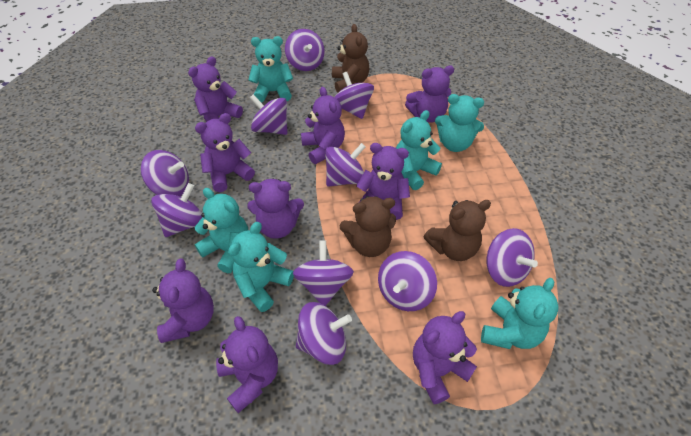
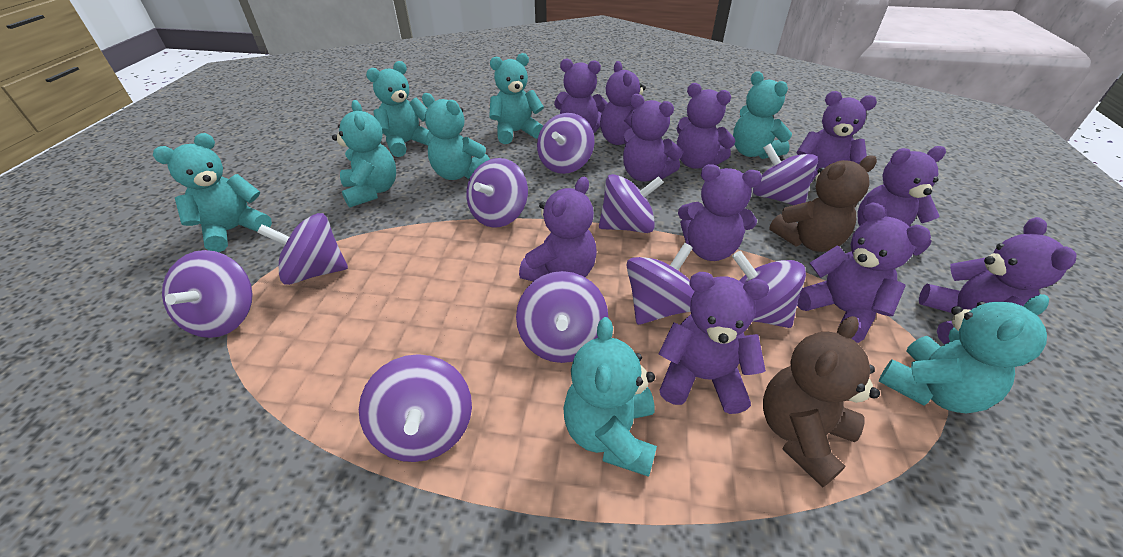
brown teddy bear: [332,24,369,93] [340,196,396,257] [424,200,491,261] = 3 -> [763,316,880,487] [769,155,877,252] = 2
purple teddy bear: [152,259,214,343] [188,56,243,122] [195,113,255,192] [216,316,278,413] [247,178,304,239] [301,87,345,164] [357,143,410,220] [405,66,454,123] [413,311,477,404] = 9 -> [519,177,597,281] [554,58,608,133] [600,61,646,146] [623,94,683,182] [658,272,769,414] [677,83,736,169] [678,164,762,261] [796,91,877,184] [797,202,931,343] [857,146,946,256] [919,217,1077,344] = 11
turquoise teddy bear: [194,188,248,273] [228,222,294,312] [249,36,293,103] [396,110,442,190] [435,94,484,152] [481,278,559,349] = 6 -> [153,133,272,252] [332,100,396,208] [366,61,430,157] [422,93,490,180] [489,53,544,144] [563,317,657,477] [733,71,792,159] [879,294,1049,414] = 8

